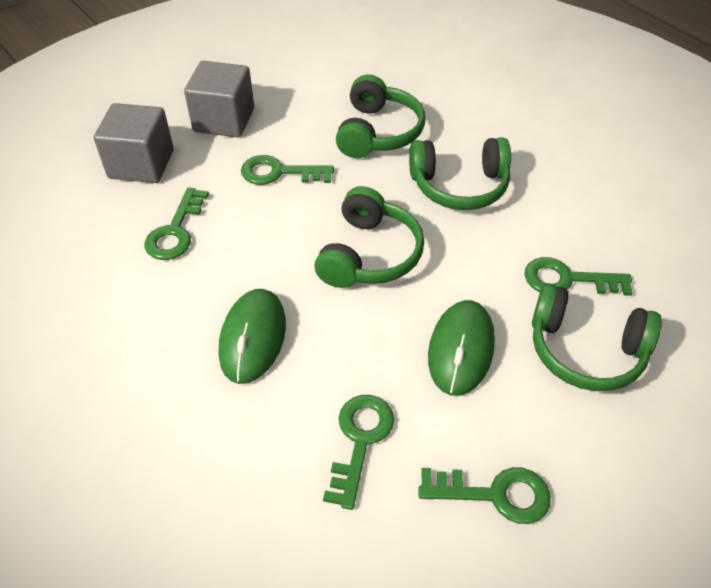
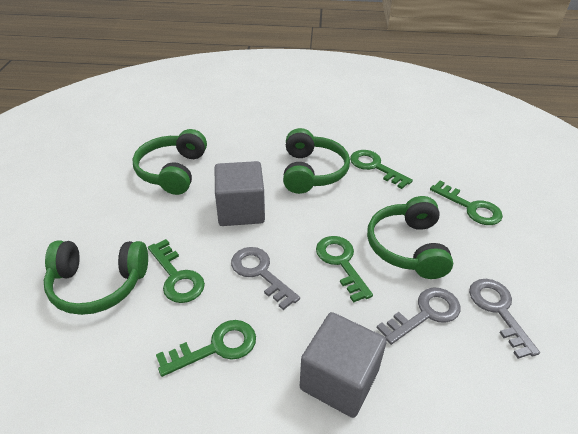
green mouse: [219,289,286,384] [428,300,495,396] = 2 -> none = 0
grey key: none = 0 -> [231,247,300,310] [377,288,461,345] [469,279,540,359] = 3

